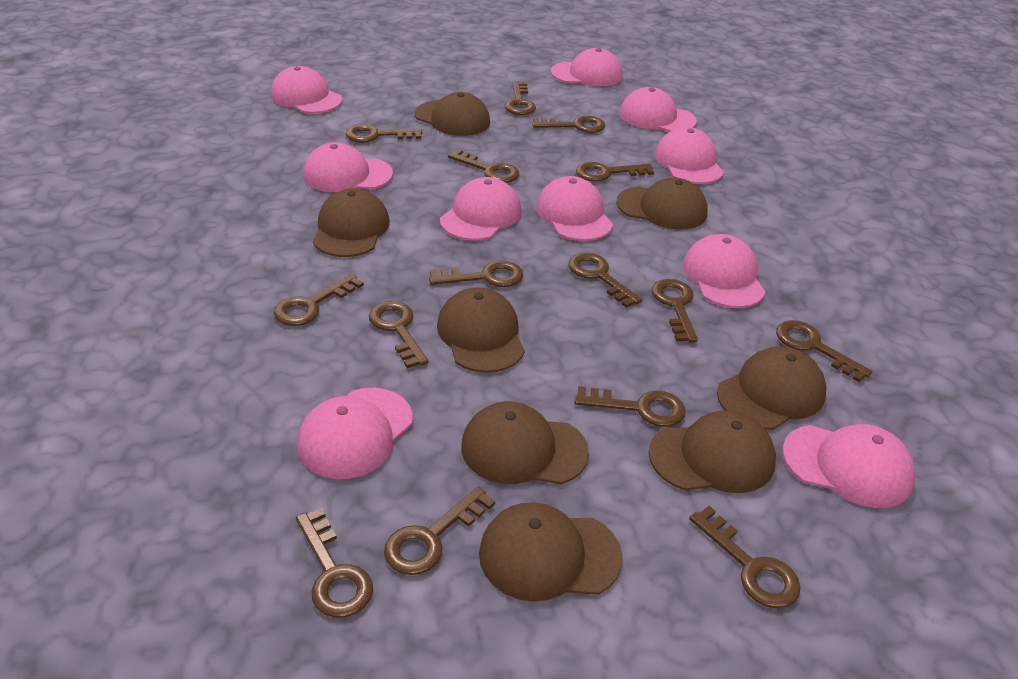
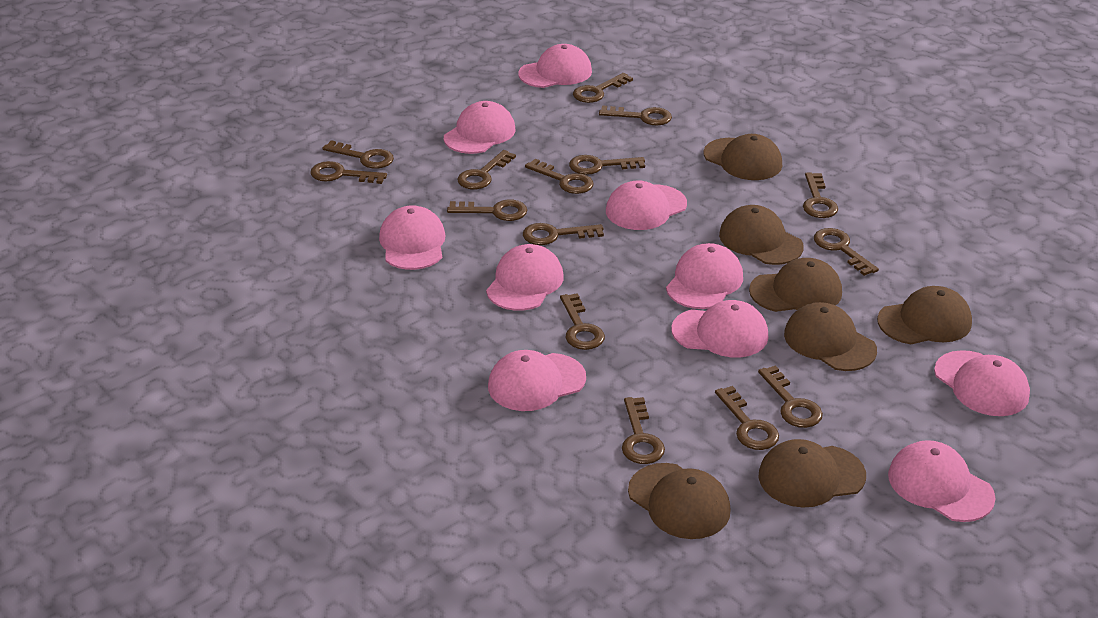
brown cap: [313,188,390,257] [415,92,490,136] [437,287,525,373] [461,401,589,484] [479,502,622,602] [616,178,708,230] [649,410,776,493] [717,346,826,430] = 8 -> [628,463,731,539] [703,134,782,180] [719,205,804,265] [749,258,842,312] [759,439,866,508] [784,302,877,371] [877,286,972,344] = 7

